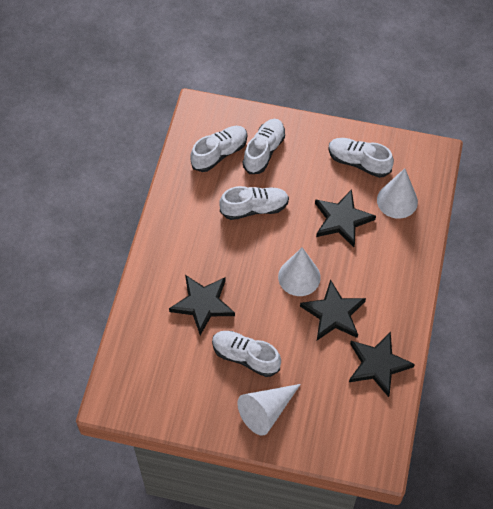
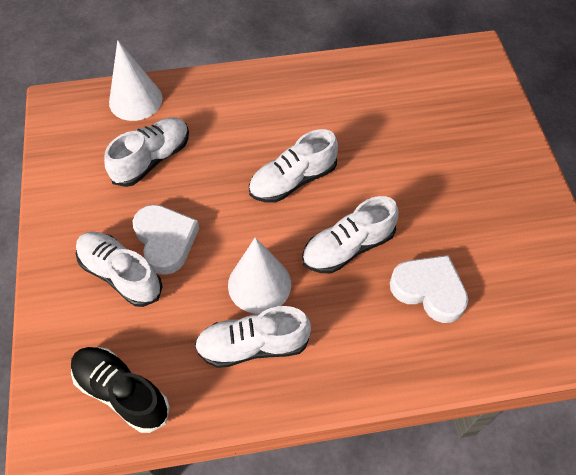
black shoe: none = 0 -> [71,347,170,433] = 1
black star: [169,275,235,335] [300,279,366,340] [315,189,376,247] [349,332,415,397] = 4 -> none = 0
white cone: [237,384,301,436] [278,247,321,296] [377,168,418,219] = 3 -> [109,40,163,121] [228,237,291,314] = 2
white heart: none = 0 -> [133,205,199,275] [390,255,468,323] = 2

